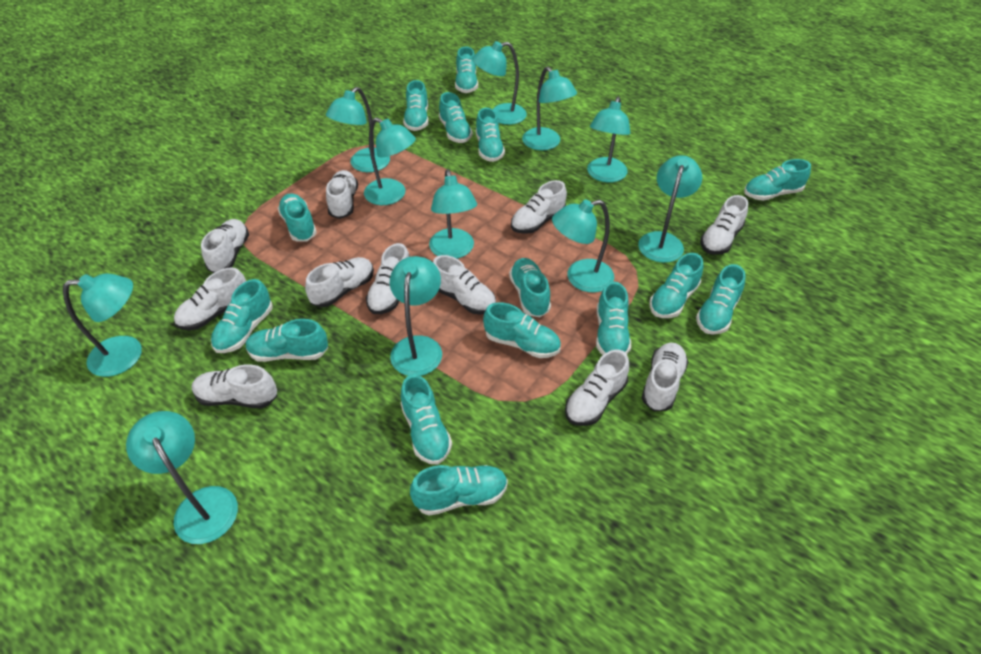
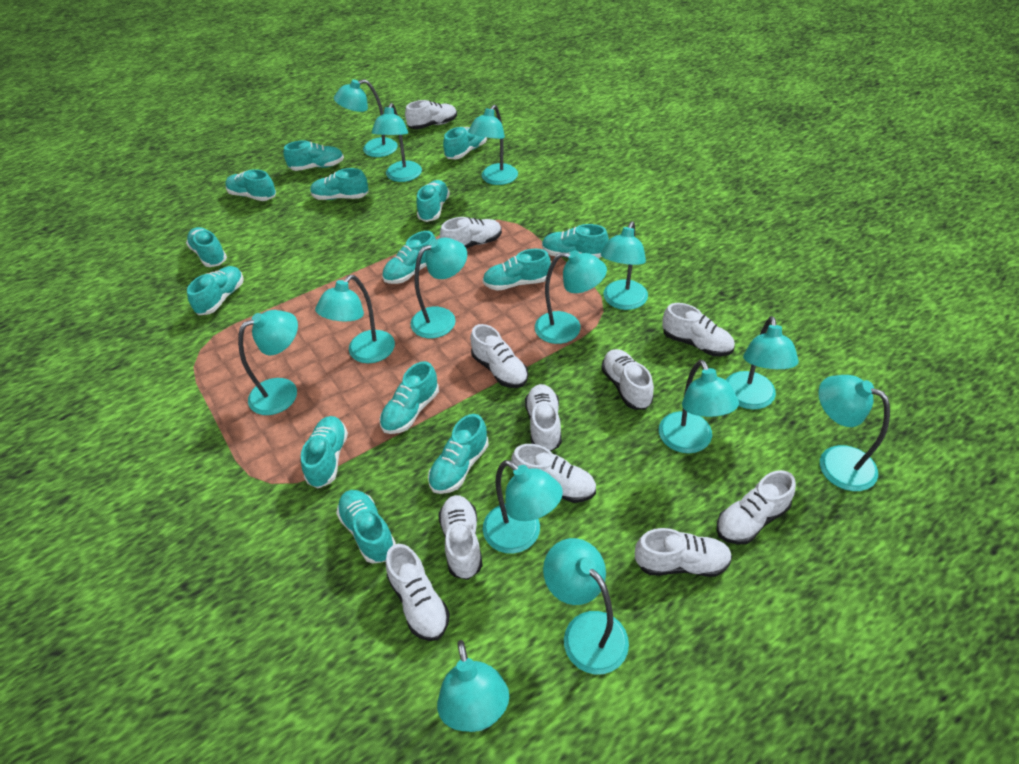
turquoise lamp: [63,273,142,377] [126,411,238,544] [326,87,390,172] [364,117,416,205] [390,256,442,376] [429,169,477,259] [472,41,527,125] [522,66,577,150] [552,200,614,293] [587,97,631,183] [638,155,703,263] = 11 -> [238,310,298,415] [315,275,395,363] [334,79,398,157] [372,103,422,182] [410,238,467,338] [437,640,509,732] [468,105,518,185] [483,460,563,554] [535,250,607,344] [543,538,629,674] [601,221,648,310] [659,360,739,453] [726,316,799,410] [818,375,890,491] = 14
turquoise shoe: [211,279,273,353] [246,319,328,362] [277,193,317,242] [400,374,452,465] [403,80,429,131] [410,465,508,516] [439,92,473,143] [455,46,478,93] [476,108,505,162] [483,302,561,358] [509,258,551,317] [596,281,631,355] [649,253,703,318] [696,264,746,334] [744,159,811,201] = 15 -> [186,227,227,267] [187,266,244,315] [225,169,276,201] [283,140,344,171] [301,416,348,488] [310,168,368,200] [336,490,396,564] [380,361,439,434] [382,231,436,284] [416,180,450,222] [428,414,489,494] [443,127,487,159] [483,249,551,291] [542,224,609,258] = 14

